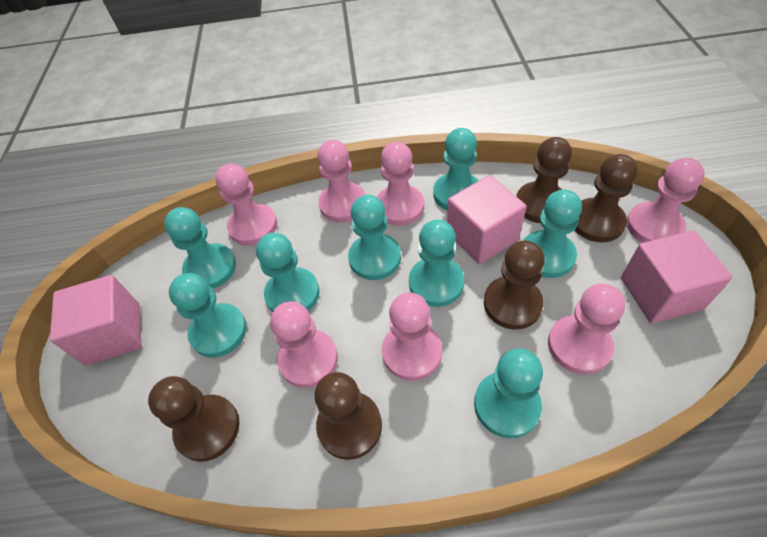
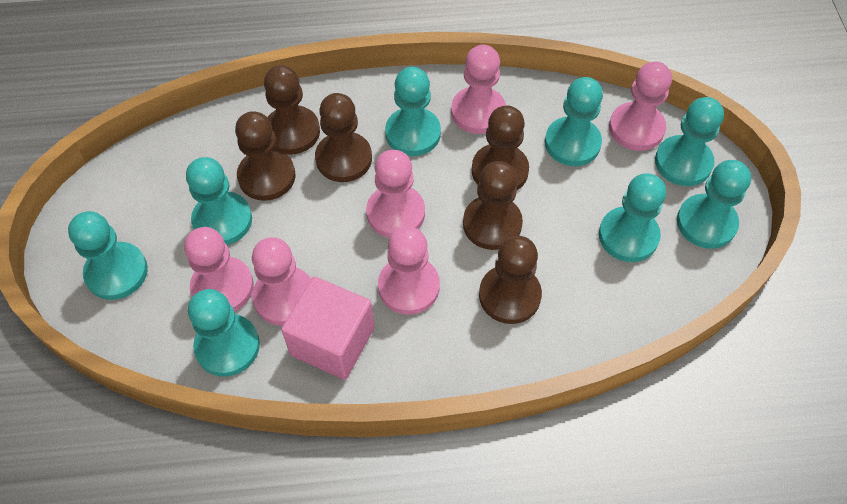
brown pawn: [148,376,240,462] [315,372,382,460] [484,241,545,330] [516,137,572,223] [575,154,638,242] = 5 -> [235,111,295,201] [264,65,320,155] [315,93,372,182] [463,161,523,250] [472,105,529,190] [479,236,542,324] = 6
pink cube: [50,275,141,366] [447,175,527,264] [621,230,732,323] = 3 -> [281,276,374,380] = 1
pink pawn: [215,164,277,246] [270,301,338,388] [317,140,366,222] [377,142,424,226] [382,293,442,381] [548,284,625,374] [627,158,705,243] = 7 -> [184,227,254,312] [252,237,311,326] [366,150,425,238] [378,226,440,315] [451,45,506,134] [609,61,672,151] = 6

